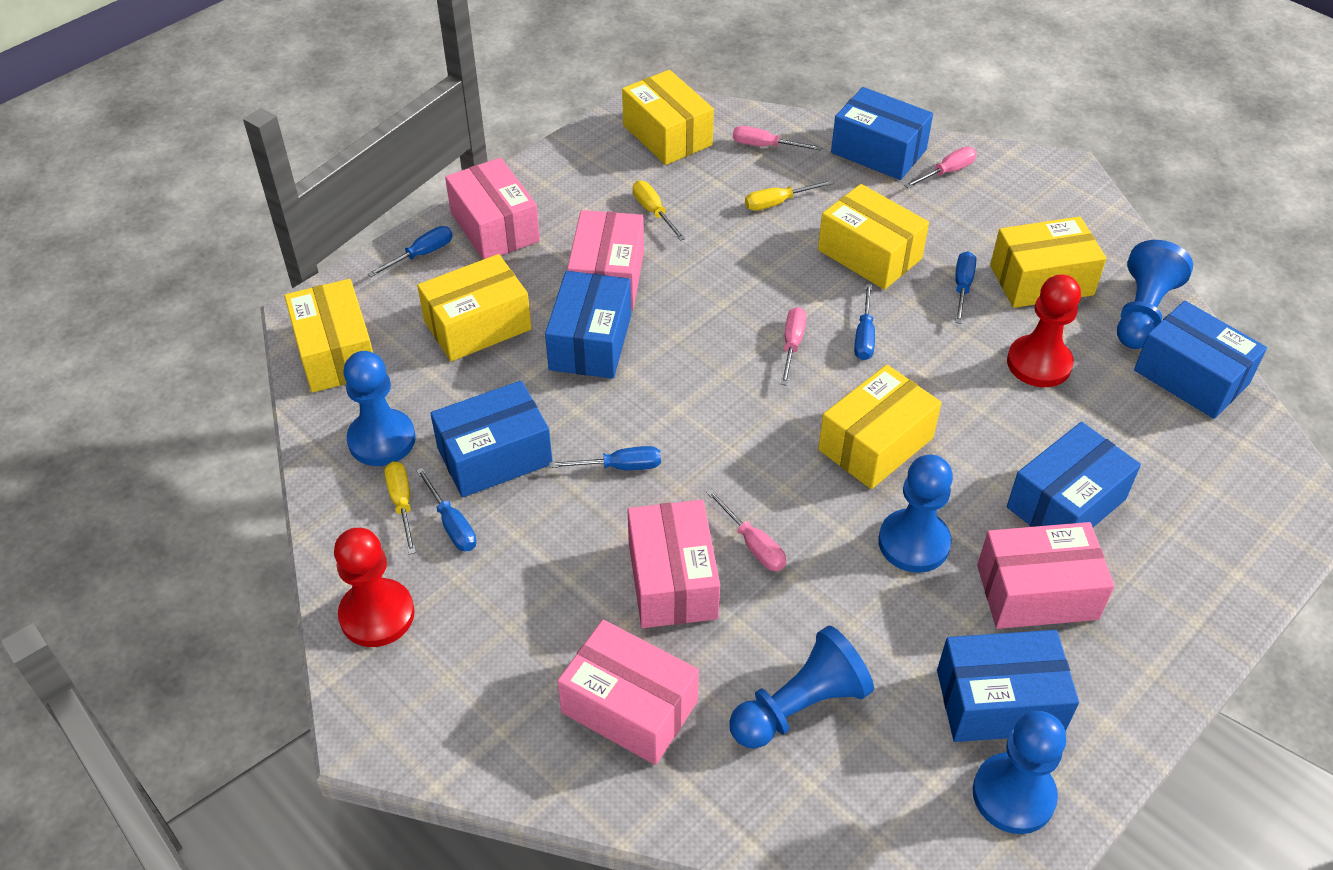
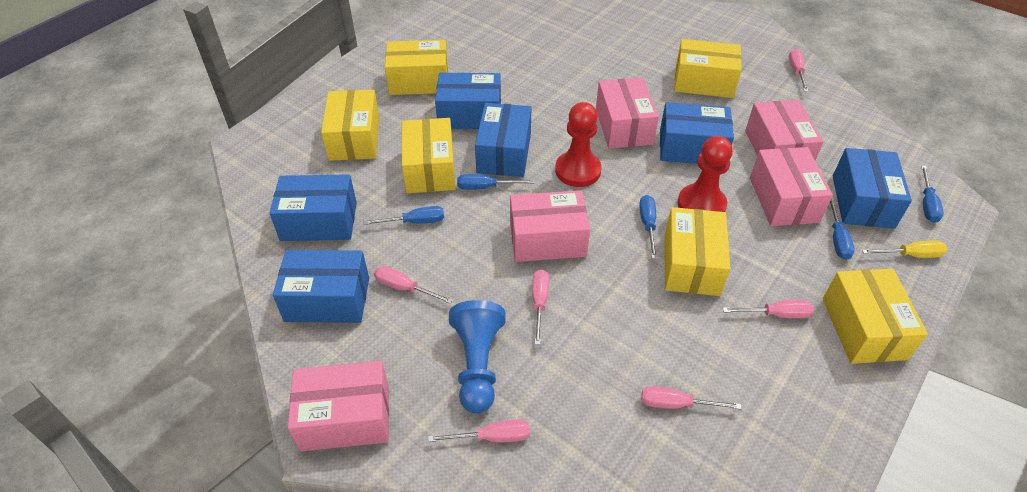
blue pawn: [343,351,416,466] [729,626,874,748] [879,455,953,573] [973,711,1066,834] [1117,240,1193,349] = 5 -> [449,300,506,414] = 1
pink screwdriver: [706,489,786,571] [733,126,822,151] [781,307,807,386] [904,147,977,188] = 4 -> [374,266,453,304] [428,419,530,442] [532,269,549,345] [641,386,741,409] [723,300,814,319] [789,49,809,92] = 6
yellow screwdriver: [384,461,416,554] [633,181,685,241] [745,180,833,211] = 3 -> [862,240,948,258] = 1

